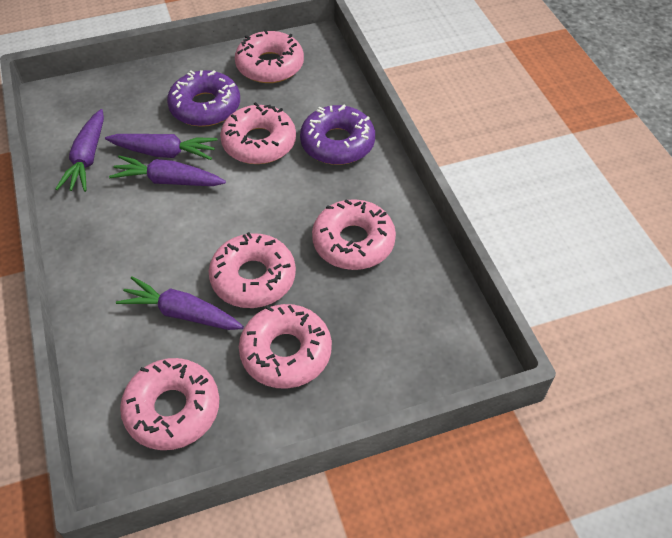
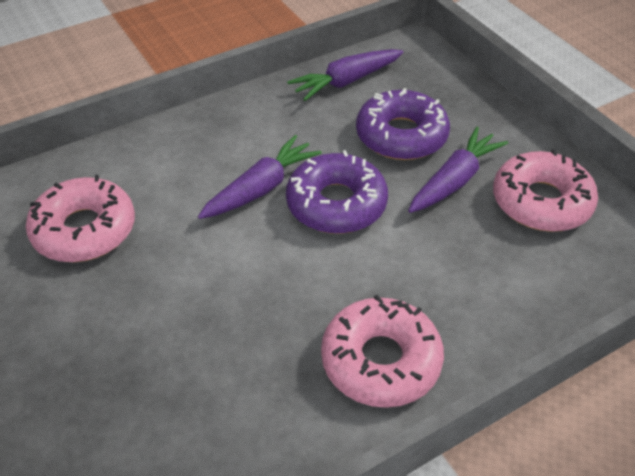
pink donut: [120,358,219,450] [209,232,296,308] [220,102,296,164] [235,30,304,83] [239,304,332,389] [312,199,396,270] = 6 -> [26,175,135,262] [321,295,444,408] [493,149,598,232] = 3
purple carrot: [55,109,104,192] [105,134,218,160] [109,156,226,186] [116,276,244,330] = 4 -> [198,135,322,219] [287,49,404,101] [408,127,508,213] = 3

